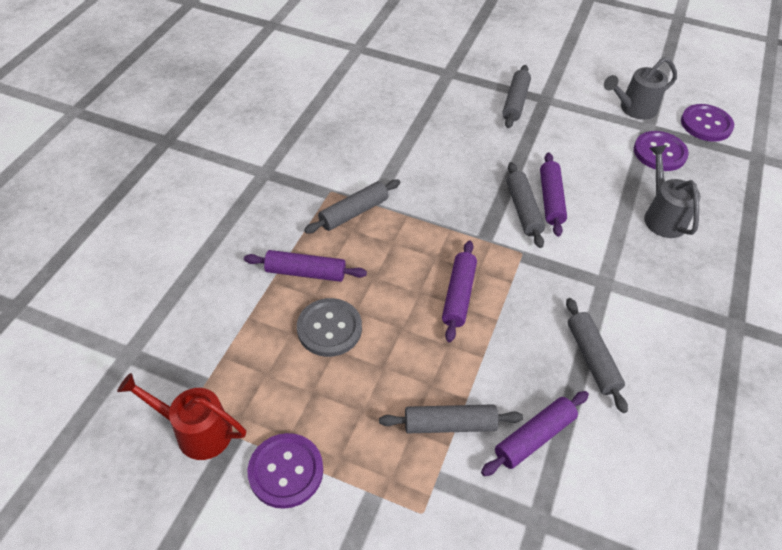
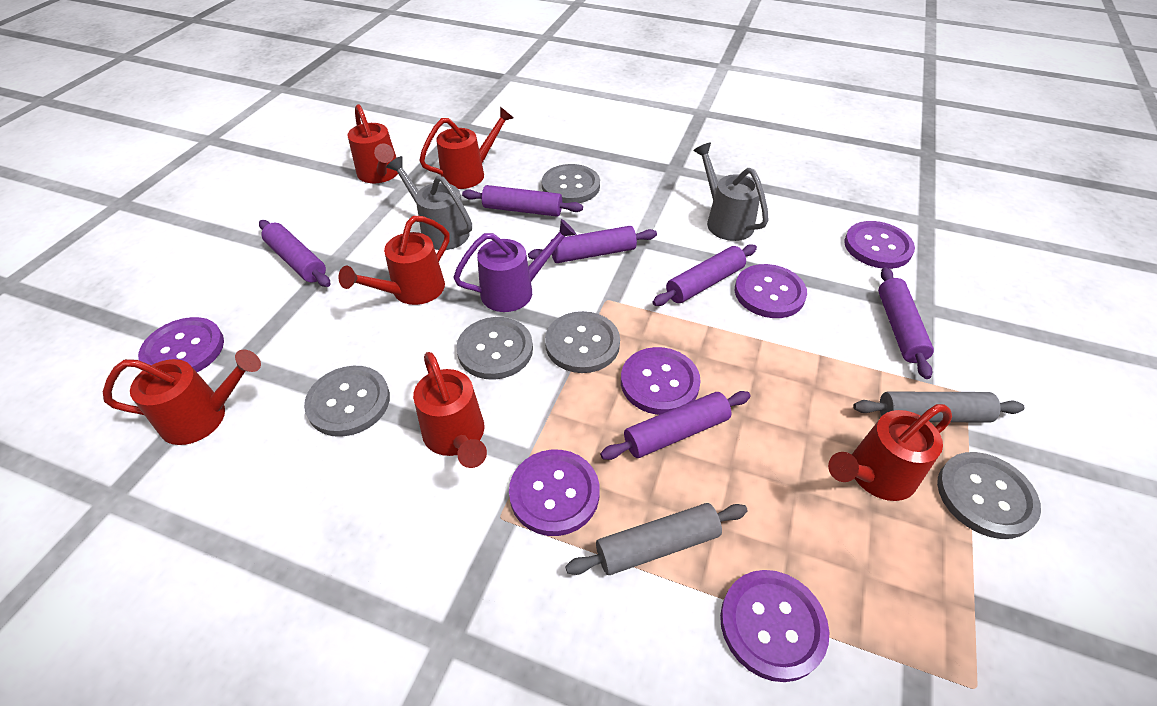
grey button: [297,298,362,357] = 1 -> [304,366,390,437] [456,317,533,380] [542,164,600,203] [545,311,620,373] [937,452,1041,539] = 5
grey rolling pin: [304,179,400,234] [379,404,523,433] [502,65,531,128] [506,162,545,248] [566,298,628,413] = 5 -> [565,503,747,575] [853,392,1025,422] = 2
purple button: [248,433,323,509] [634,131,689,171] [681,104,734,142] = 3 -> [138,317,224,372] [509,450,600,536] [621,347,701,415] [720,570,829,682] [735,264,807,318] [844,221,915,269] = 6
purple rolling pin: [244,250,367,282] [442,240,477,342] [481,391,589,476] [540,152,567,237] = 4 -> [259,220,330,287] [462,185,583,217] [528,226,657,263] [600,391,751,460] [652,244,757,306] [878,267,934,379] = 6
purple watering can: none = 0 -> [453,219,576,312] = 1
red watering can: [117,373,246,460] = 1 -> [103,349,261,445] [338,216,450,305] [348,104,398,183] [413,352,487,468] [419,106,514,189] [828,404,952,501] = 6

